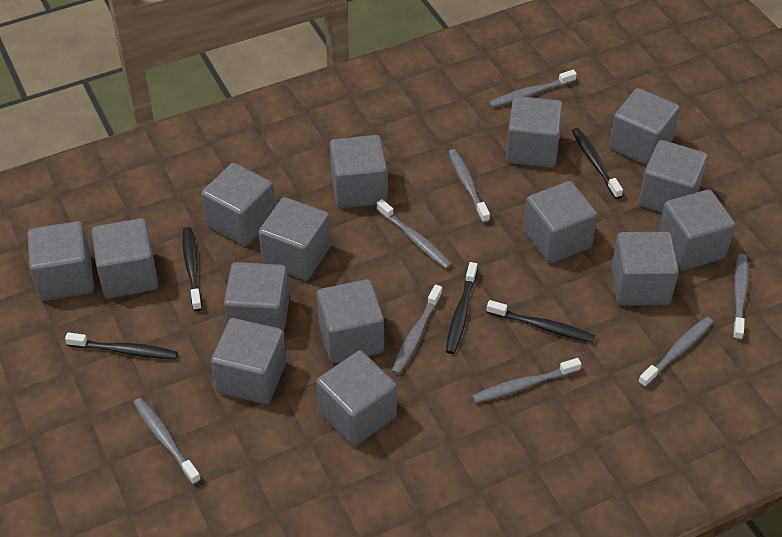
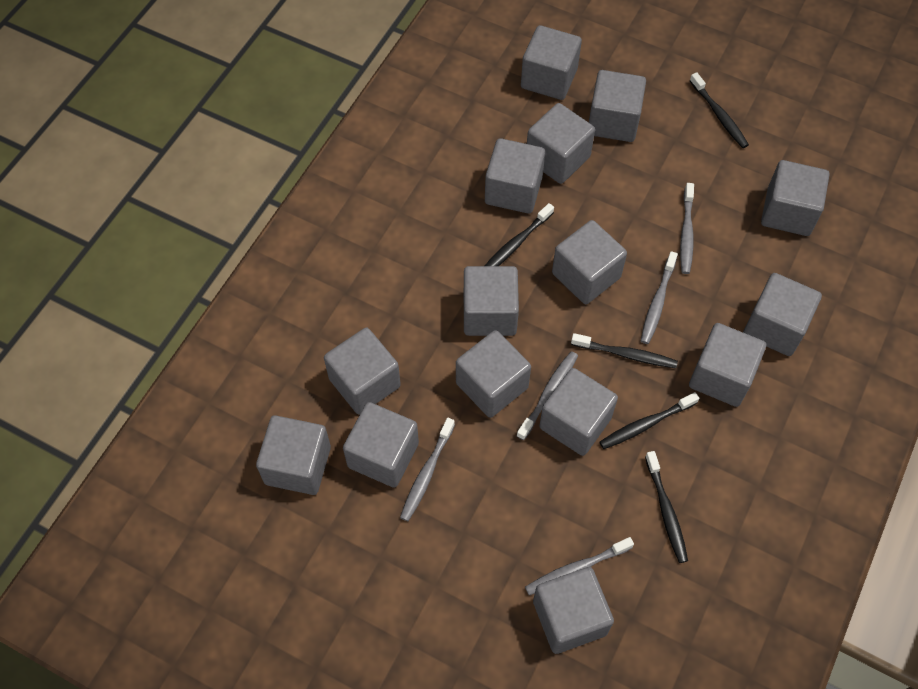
grey toothbrush: [133,398,201,485] [376,199,452,269] [391,284,442,375] [448,149,490,223] [472,358,581,403] [489,70,577,108] [638,317,713,388] [733,254,748,341] = 8 -> [400,418,455,521] [516,351,578,440] [525,537,634,595] [641,251,678,344] [680,183,694,274] = 5

